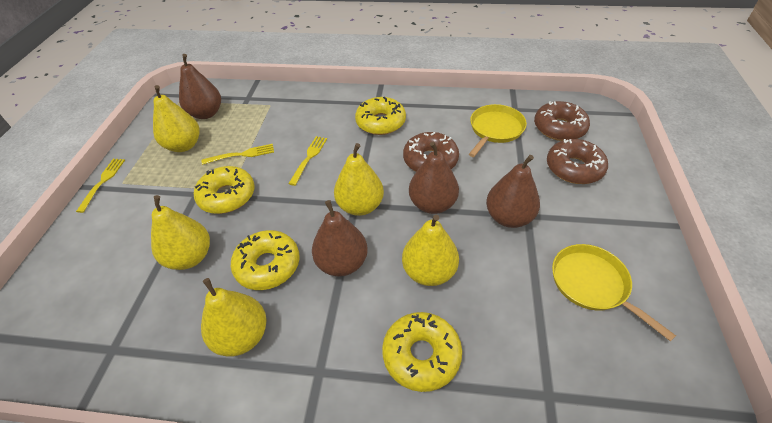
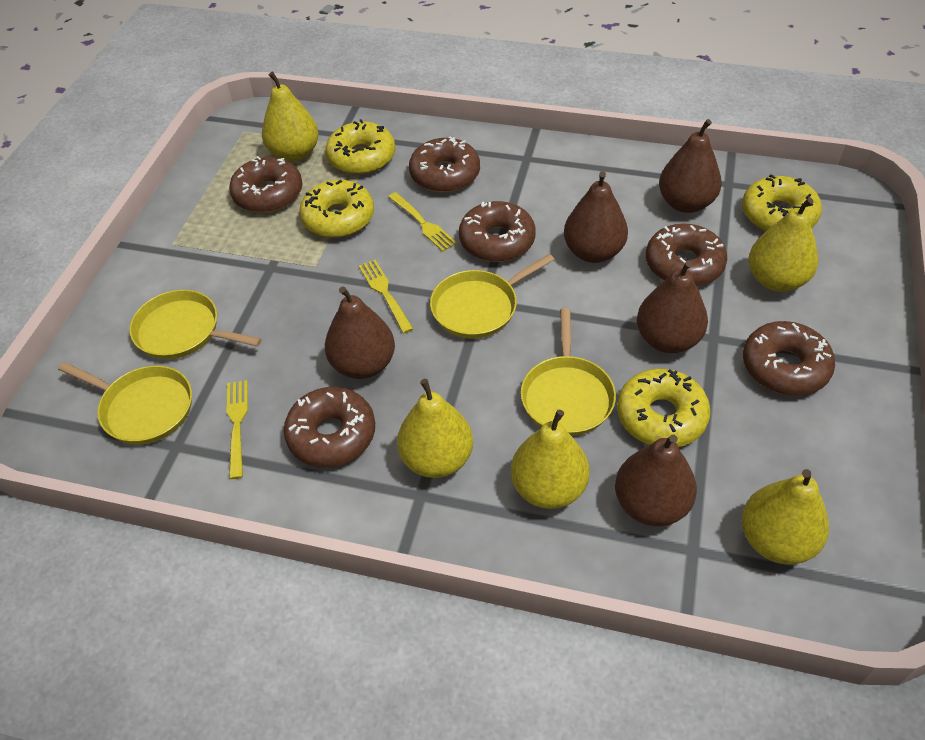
brown donut: [403,132,459,172] [534,101,590,141] [547,139,608,184] = 3 -> [229,156,302,213] [284,387,375,467] [409,137,480,193] [459,201,536,262] [646,223,727,286] [743,321,835,396] = 6
brown pear: [179,54,221,119] [312,200,368,276] [409,142,459,214] [486,155,540,228] = 4 -> [325,287,395,379] [564,171,628,263] [615,434,697,526] [637,260,708,353] [659,119,722,213] = 5
yellow pan: [469,104,527,157] [552,244,676,342] = 2 -> [58,362,192,444] [129,290,262,359] [430,254,555,338] [521,308,616,436] = 4

